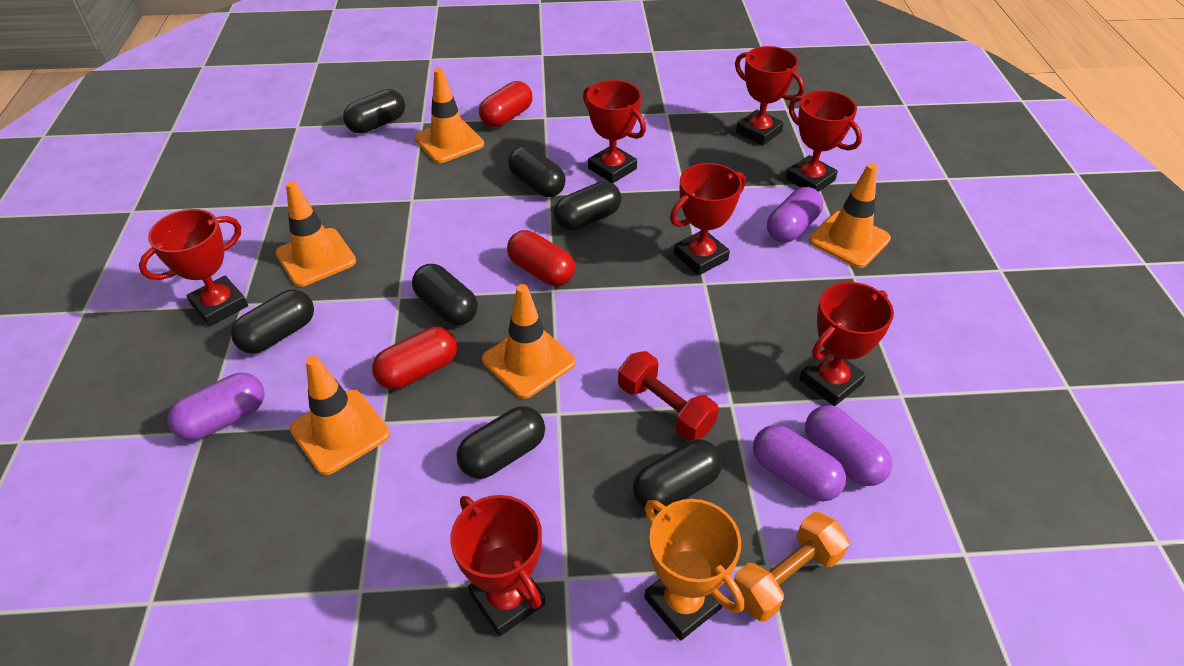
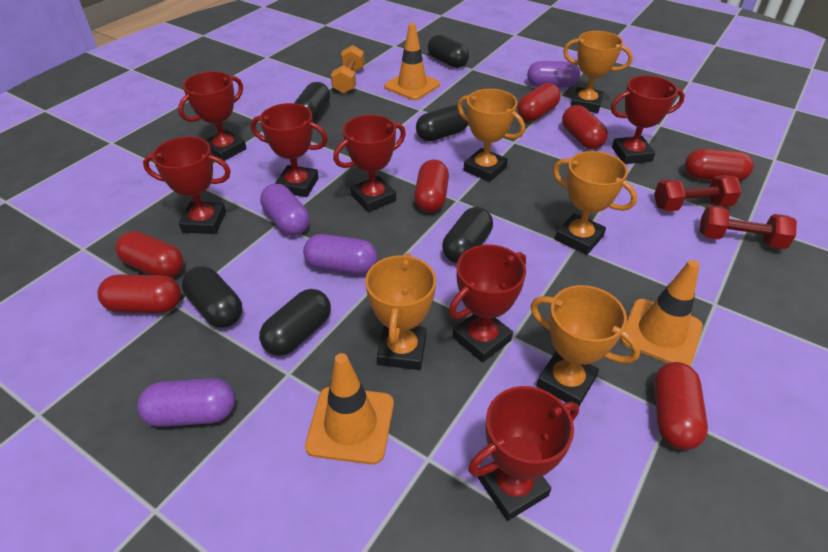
black capsule: [231,289,314,354] [343,89,405,133] [412,264,478,325] [457,406,545,479] [508,146,566,197] [554,181,621,231] [633,439,722,513] = 7 -> [182,266,243,328] [259,289,331,356] [295,82,330,122] [416,105,468,141] [428,34,469,68] [442,207,493,263] = 6
orange traffic cone: [275,181,356,287] [290,356,390,475] [414,68,484,163] [482,284,576,399] [809,163,891,268] = 5 -> [305,353,394,465] [384,23,440,100] [620,260,703,366] = 3
orange trophy: [644,499,744,641] = 1 -> [365,253,436,370] [457,89,525,182] [530,285,640,406] [553,151,637,255] [563,31,633,113] = 5
red capsule: [372,327,457,389] [479,81,533,127] [507,230,575,286] = 3 -> [98,275,181,313] [115,231,183,278] [414,159,449,212] [518,83,561,121] [562,105,608,149] [654,362,708,450] [685,149,754,181] = 7
red dumbbell: [618,351,719,441] = 1 -> [654,175,742,211] [700,205,797,249] = 2

